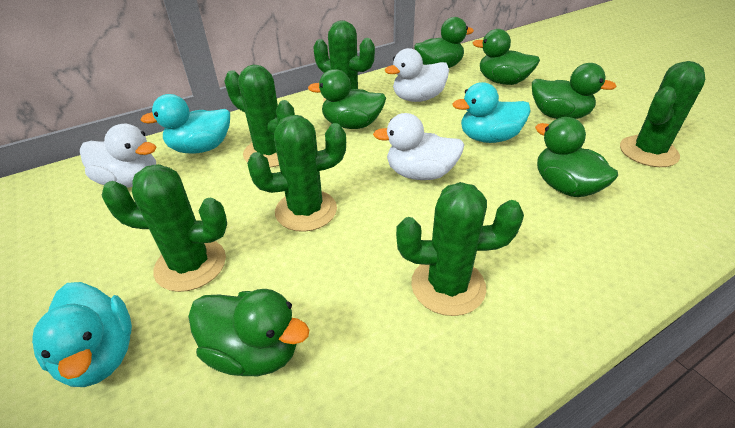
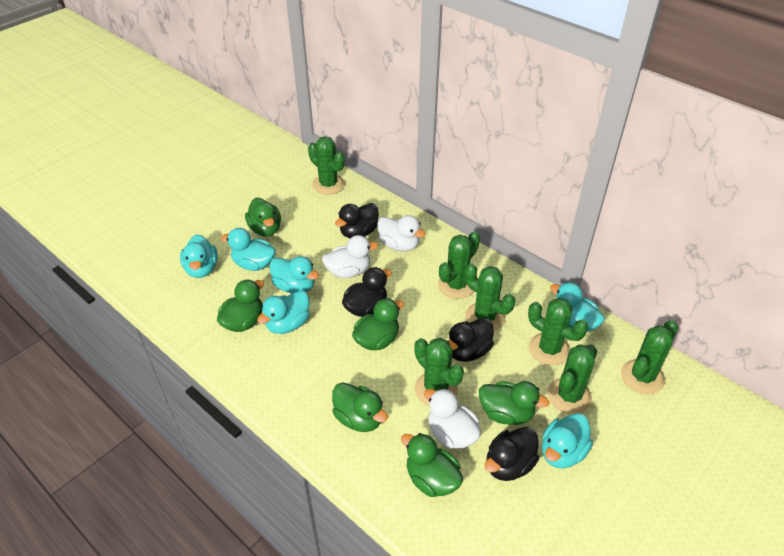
black duck: none = 0 -> [335,203,379,238] [342,267,392,317] [448,318,494,362] [485,427,539,481] = 4
green cactus: [102,164,227,292] [224,65,295,168] [247,115,346,232] [313,20,375,102] [396,182,524,316] [620,61,705,167] = 6 -> [308,136,345,195] [414,338,464,406] [438,232,480,299] [465,263,515,331] [528,298,588,365] [547,344,597,414] [621,320,678,394] = 7
turquoise duck: [32,282,132,387] [141,94,230,153] [453,82,531,143] = 3 -> [180,234,218,278] [221,228,276,271] [257,291,310,334] [270,256,319,294] [542,413,593,468] [550,282,605,332] = 6

